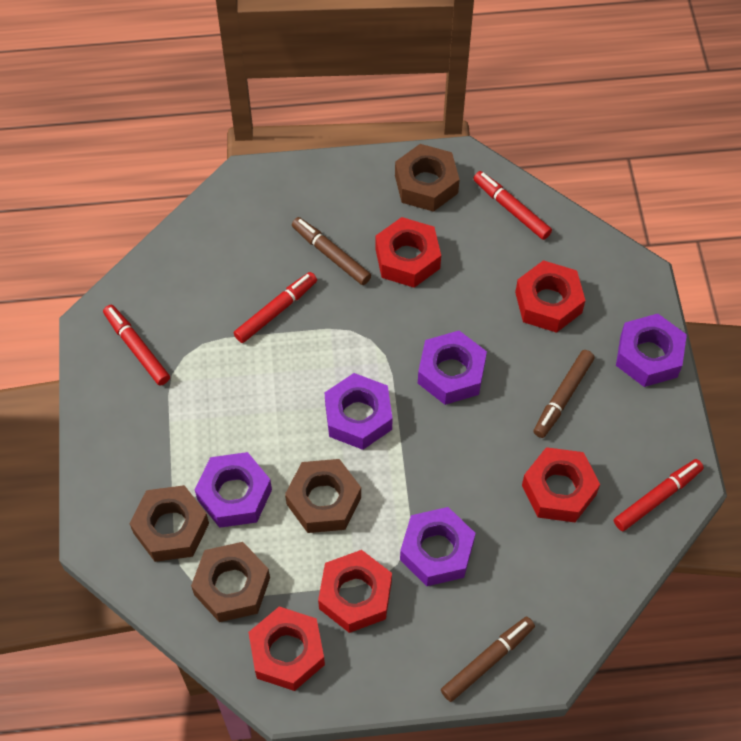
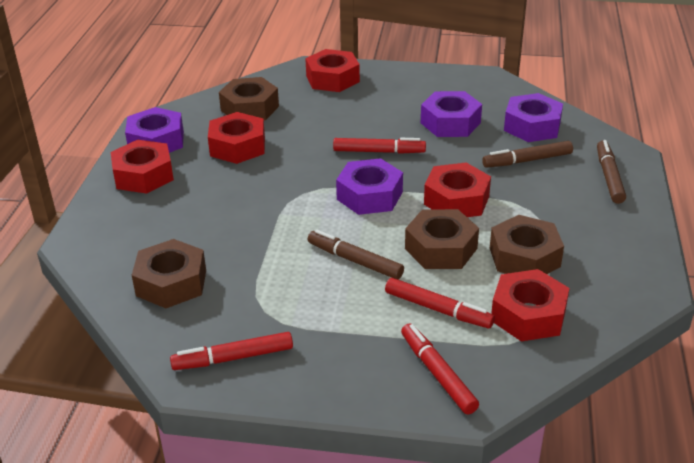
purple nut: [195,452,272,528] [325,373,393,450] [400,507,476,586] [418,331,487,405] [616,314,687,387] = 5 -> [125,107,184,153] [336,158,403,215] [421,91,482,137] [504,93,563,142] = 4

